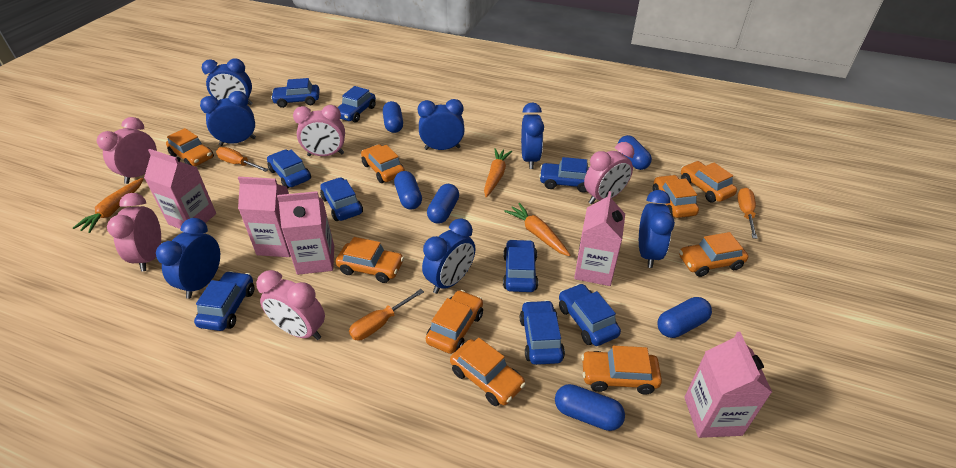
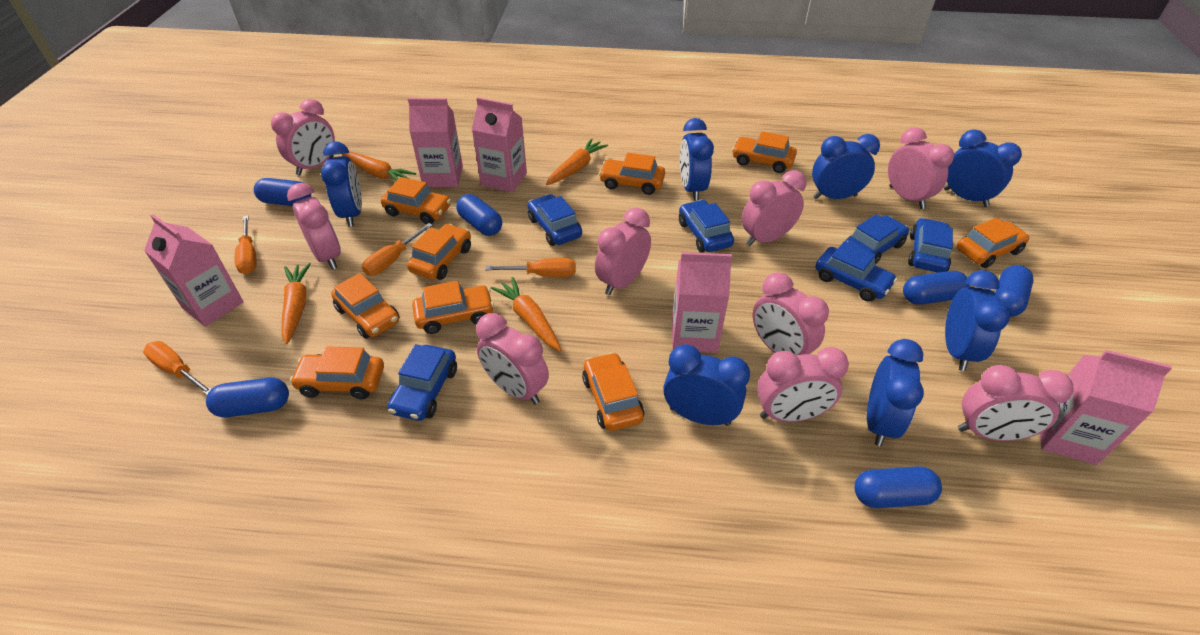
blue car: [194,271,254,331] [267,149,311,189] [271,78,320,108] [320,177,363,221] [337,86,376,122] [503,239,538,292] [520,300,565,365] [539,157,589,193] [559,283,621,346] = 9 -> [387,344,457,421] [528,194,582,246] [679,200,734,252] [815,241,897,302] [845,214,909,264] [908,218,953,273] = 6
orange carrot: [73,178,143,233] [484,148,512,197] [504,203,570,256] = 3 -> [281,263,311,344] [342,152,416,181] [491,277,562,351] [546,138,608,185] = 4
orange screwdriver: [216,147,269,172] [349,289,424,340] [737,188,758,239] = 3 -> [143,341,211,395] [235,216,257,274] [362,223,433,275] [485,258,576,277] = 4
pink clock: [97,117,157,184] [107,193,161,272] [256,270,325,340] [293,105,345,156] [584,142,634,204] = 5 -> [271,99,335,175] [287,183,341,270] [476,313,549,405] [595,208,651,295] [742,170,806,246] [753,272,829,355] [757,347,849,422] [888,127,954,209] [958,365,1073,441] = 9

